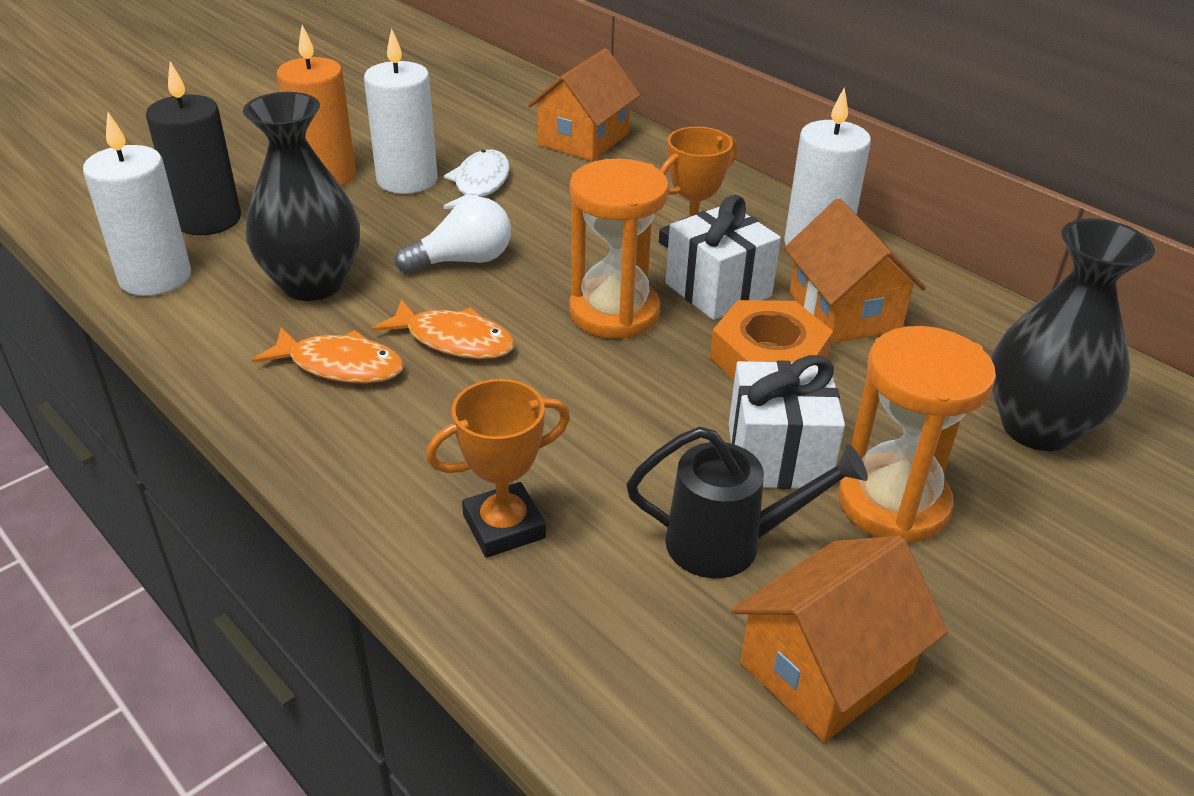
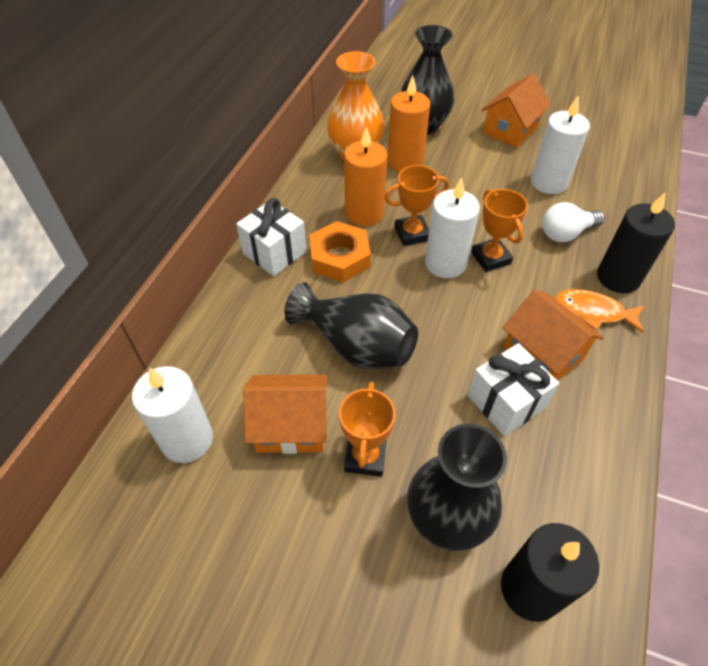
black candle: [146,62,241,235] = 1 -> [501,523,599,622] [597,193,675,293] = 2
black vase: [243,92,360,301] [991,218,1155,451] = 2 -> [284,282,418,369] [401,25,454,135] [407,424,507,551] = 3
black watering can: [627,426,868,578] = 1 -> none = 0
orange candle: [277,25,356,186] = 1 -> [344,127,387,226] [388,76,430,172] = 2
orange fish: [252,327,404,383] [372,299,515,359] = 2 -> [555,289,644,333] = 1
orange hourglass: [569,159,669,339] [838,326,996,543] = 2 -> none = 0
orange trophy: [426,379,570,558] [659,127,737,248] = 2 -> [339,382,395,477] [384,165,449,246] [471,189,528,272] = 3
orange vase: none = 0 -> [327,51,384,160] = 1
white fish: [443,150,510,209] = 1 -> none = 0

